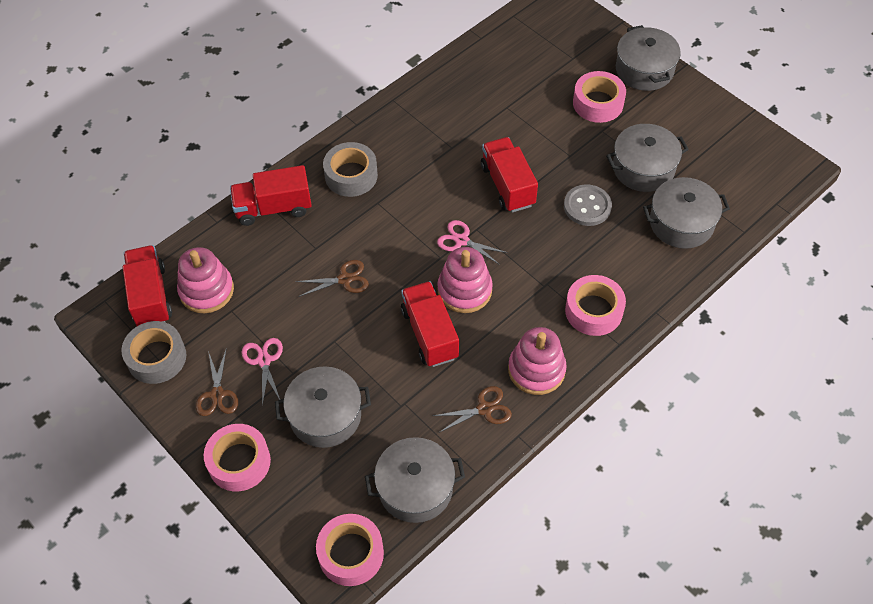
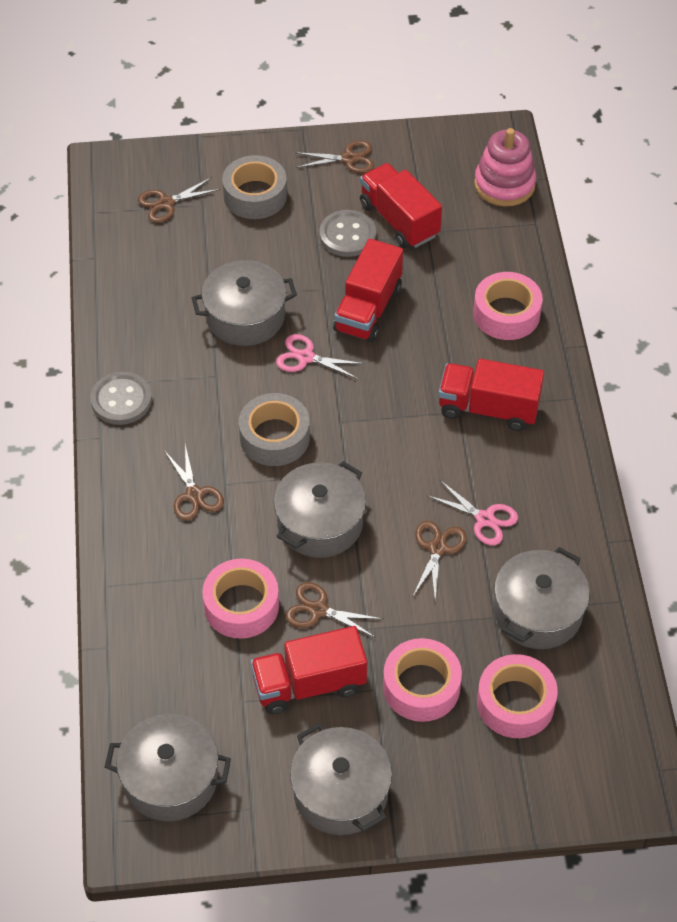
brown scissors: [196,348,238,416] [295,260,369,297] [433,386,512,433] = 3 -> [138,177,220,223] [165,445,224,521] [285,582,383,638] [295,141,374,173] [413,521,467,600] = 5
grey button: [564,184,612,226] = 1 -> [90,372,152,425] [319,210,376,257] = 2
pink stacking toy: [177,247,234,313] [437,247,493,313] [508,327,567,395] = 3 -> [474,128,536,206] = 1

